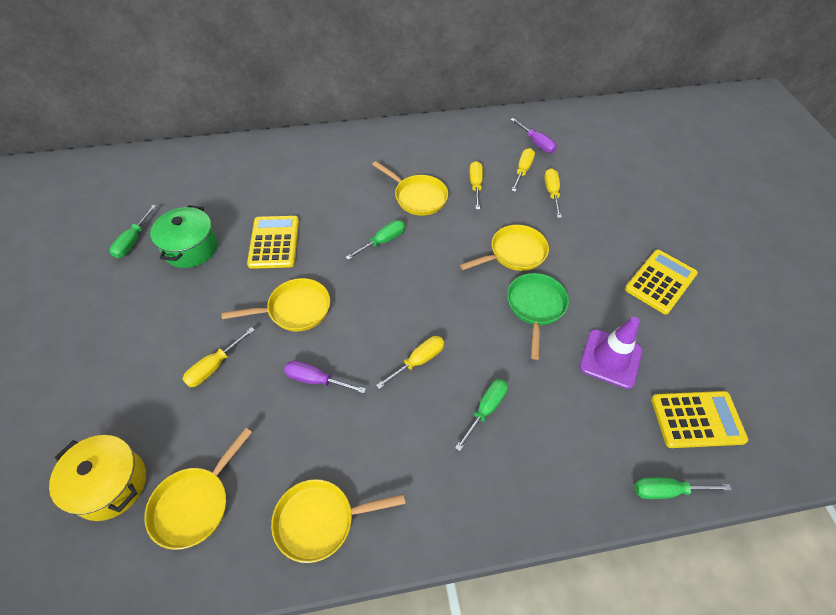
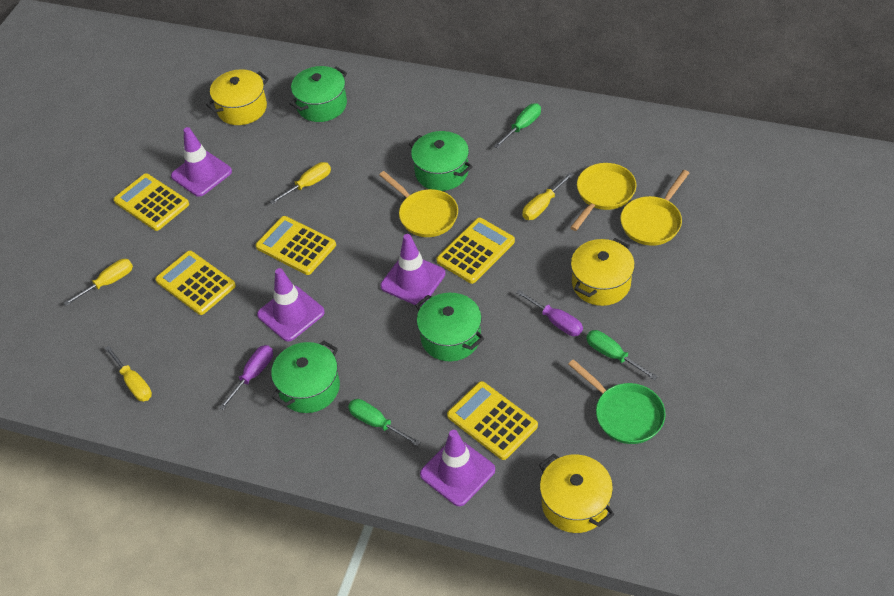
green pot: [150,205,217,268] = 1 -> [271,340,340,413] [290,66,347,122] [409,131,473,191] [415,293,484,361] = 4
green screwdriver: [110,205,156,258] [345,220,405,260] [455,379,508,451] [634,478,732,499] = 4 -> [348,399,420,446] [494,103,541,148] [586,330,658,380] = 3
purple traffic cone: [579,317,642,389] = 1 -> [171,127,232,197] [257,268,325,342] [380,234,446,306] [420,430,495,506] = 4
yellow calculator: [247,216,299,269] [625,249,698,314] [651,391,748,448] = 3 -> [113,173,189,231] [155,251,236,315] [256,216,336,275] [436,218,515,284] [447,381,538,460] = 5
yellow pan: [144,428,252,550] [222,278,330,331] [271,479,406,563] [372,161,448,216] [460,225,549,271] = 5 -> [379,171,458,237] [570,163,636,231] [620,170,689,246] = 3
yellow pot: [49,435,146,521] = 1 -> [206,69,269,125] [539,454,614,533] [571,238,635,306] = 3
yellow screwdriver: [182,327,255,387] [376,336,445,389] [470,161,483,210] [511,148,535,192] [544,168,562,218] = 5 -> [64,259,133,306] [105,346,152,402] [270,162,331,205] [522,172,573,220] = 4

